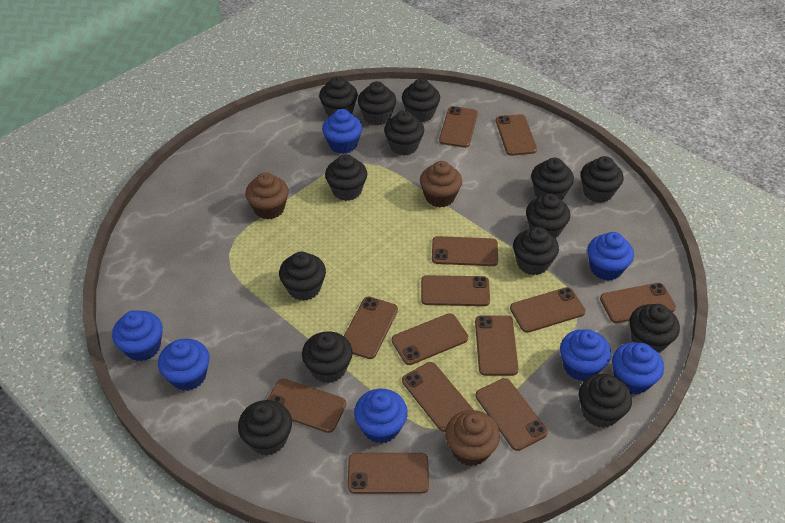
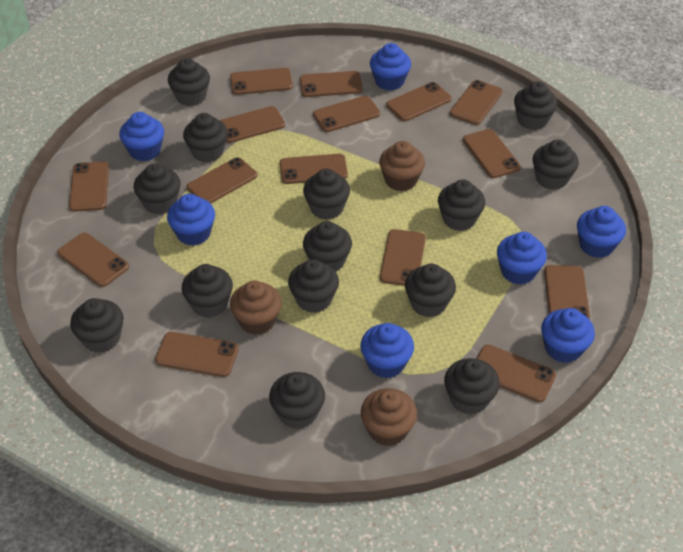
brown phone: [267,379,346,433] [344,297,398,359] [348,453,429,494] [392,313,468,365] [402,362,473,432] [421,275,490,306] [432,236,498,266] [439,106,478,148] [475,315,518,376] [476,378,548,451] [496,114,537,156] [510,287,585,333] [600,283,676,323] = 13 -> [57,233,129,287] [69,162,109,212] [155,332,239,377] [187,157,257,204] [219,106,285,143] [230,68,293,95] [280,154,348,184] [300,71,363,97] [313,96,380,132] [380,229,426,286] [386,82,452,121] [450,80,503,125] [463,129,521,178] [477,344,556,402] [544,265,590,320] = 15

